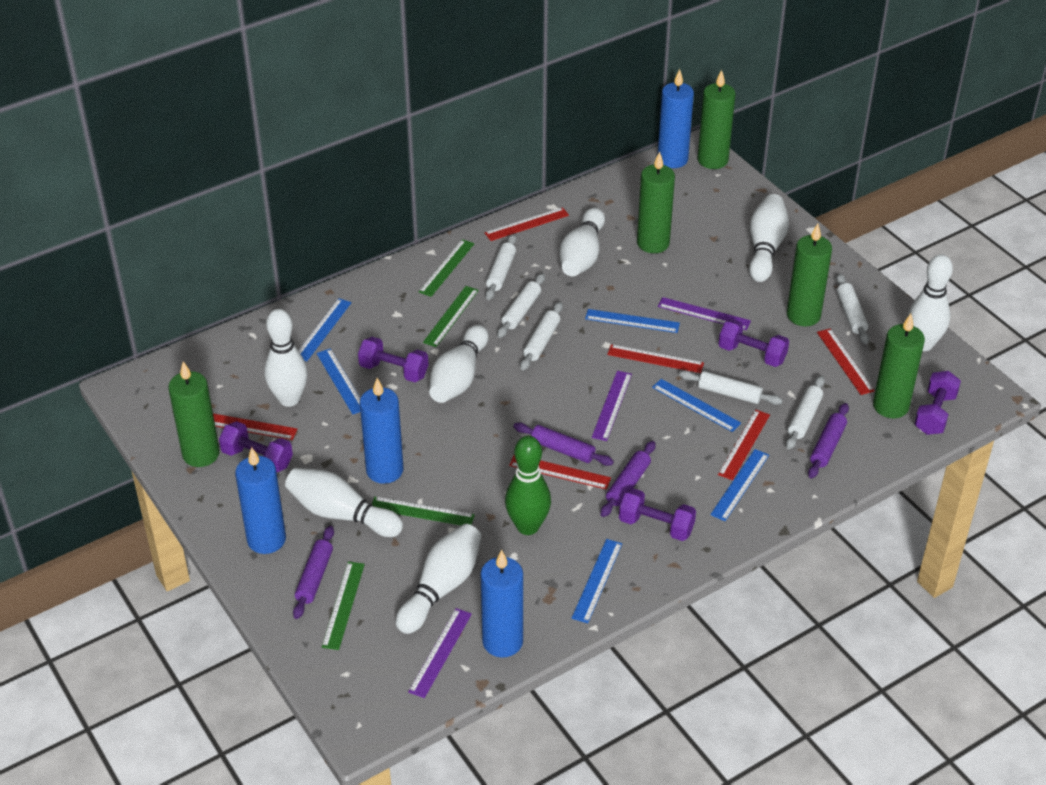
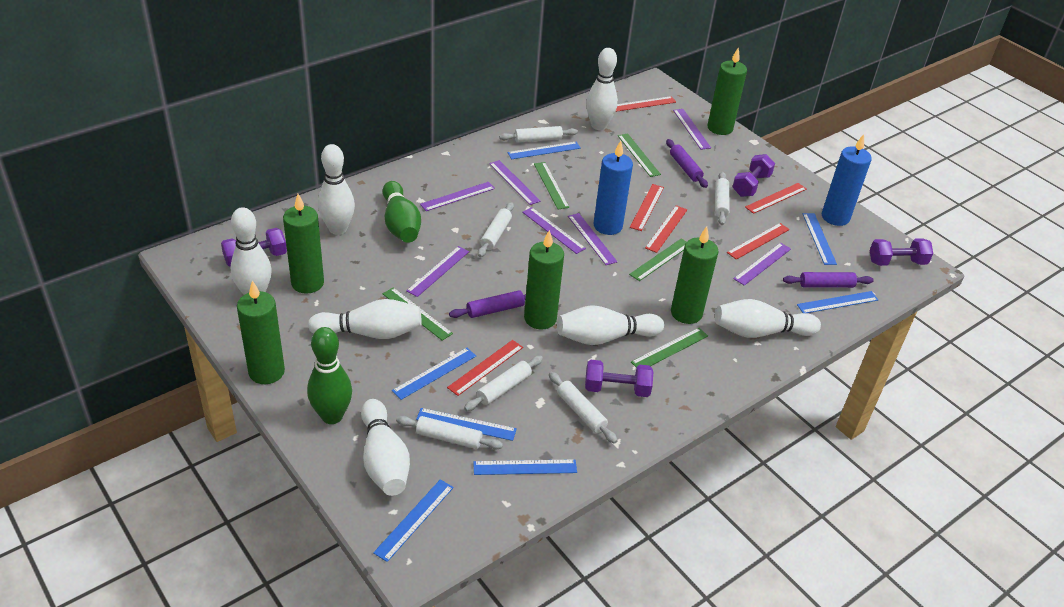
blue candle: [235,447,286,554] [360,378,404,484] [480,550,523,658] [658,69,694,168] = 4 -> [594,141,633,235] [822,134,872,226] = 2
blue ruler: [298,298,352,361] [316,348,360,415] [572,539,622,623] [585,309,680,333] [652,379,741,432] [710,449,769,521] = 6 -> [373,479,454,562] [392,348,476,400] [416,408,517,441] [473,459,577,475] [508,142,581,159] [797,291,878,313] [803,213,837,265] = 7
green bowling pin: [505,436,551,535] = 1 -> [307,327,352,424] [383,181,421,243] = 2
green ruler: [322,562,365,650] [372,497,475,525] [419,239,475,297] [423,286,479,347] = 4 -> [383,287,453,341] [534,162,570,209] [618,134,661,177] [629,238,686,281] [631,327,708,368] = 5
purple dumbbell: [219,421,293,472] [358,337,428,382] [619,488,696,541] [718,319,789,367] [914,371,961,435] = 5 -> [221,228,287,267] [585,360,653,397] [732,154,775,197] [870,238,933,266] = 4
purple rolling pin: [293,526,334,619] [513,422,614,466] [601,441,656,517] [808,403,849,479] = 4 -> [449,290,526,318] [666,139,708,188] [783,272,874,288] = 3
purple ruler: [408,608,472,698] [592,371,632,441] [658,297,751,330] = 3 -> [406,246,469,297] [420,182,495,211] [489,160,540,205] [522,207,586,254] [568,213,617,265] [673,109,711,150] [734,243,791,286] = 7

